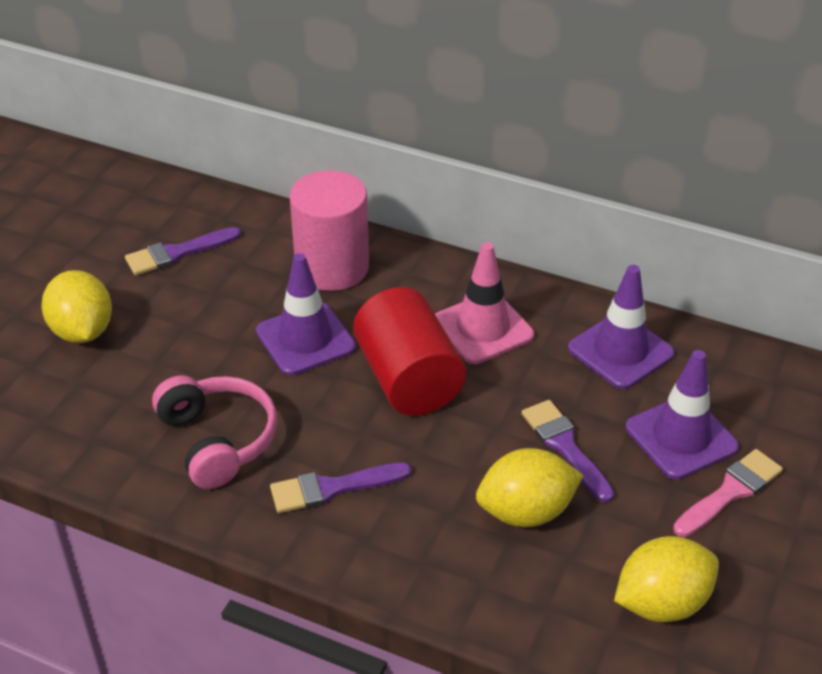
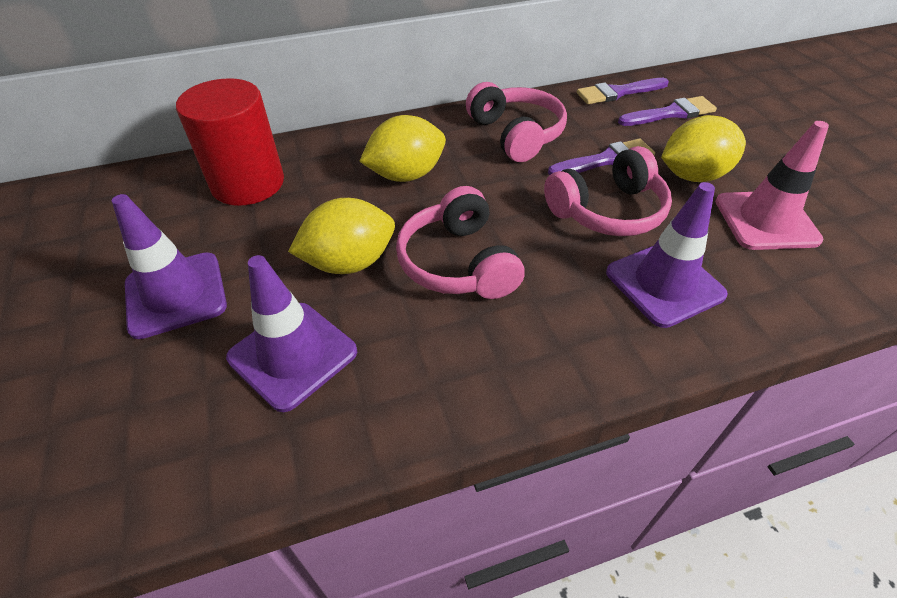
pink brush: [673,449,783,537] = 1 -> none = 0
pink cylinder: [289,170,369,291] = 1 -> none = 0
pink headphones: [152,375,277,489] = 1 -> [396,186,525,299] [466,82,567,162] [544,146,672,236] = 3

